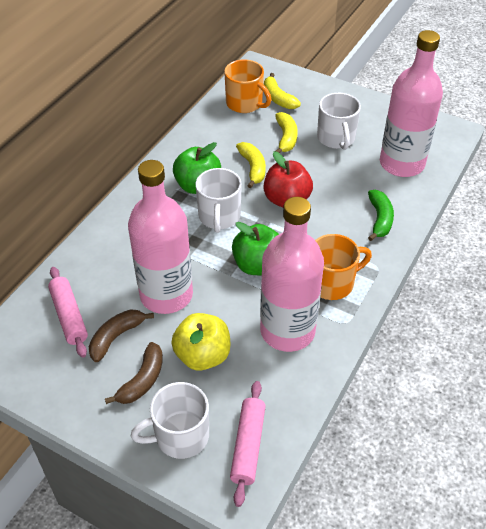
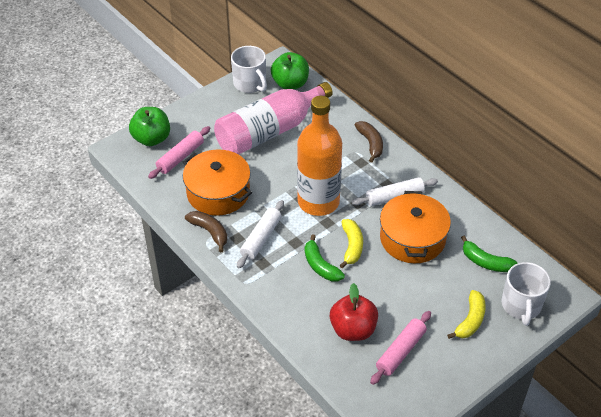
green banana: [368,190,394,241] = 1 -> [305,234,345,281] [461,236,518,272] = 2
orange bottle: none = 0 -> [297,96,342,216] = 1
orange mug: [224,59,271,113] [315,234,372,300] = 2 -> none = 0
orange pot: none = 0 -> [183,150,252,216] [380,191,451,263] = 2
pink bottle: [128,160,193,314] [260,197,324,352] [380,30,443,177] = 3 -> [214,82,333,155] = 1
white mug: [131,382,209,459] [196,168,242,233] [317,93,361,150] = 3 -> [231,46,267,93] [501,262,551,326] = 2
white rolling pin: none = 0 -> [237,200,284,268] [352,177,438,206] = 2
yellow apple: [171,313,231,371] = 1 -> none = 0
yellow banana: [236,142,266,188] [264,73,301,109] [275,112,298,153] = 3 -> [339,219,363,268] [447,290,486,339] = 2

